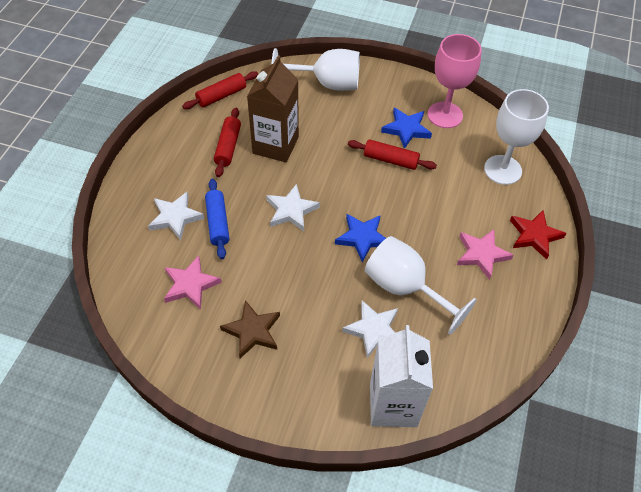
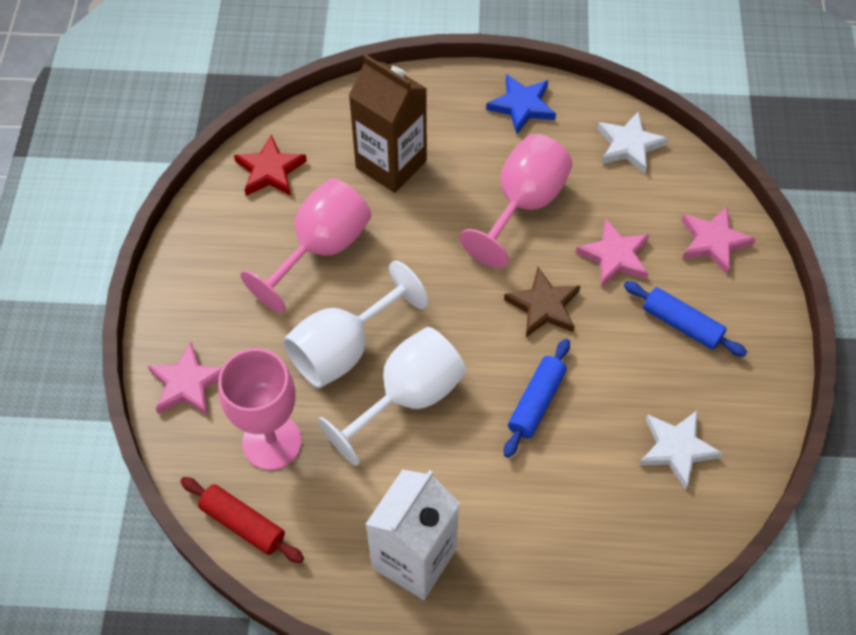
blue rolling pin: [205,179,229,259] = 1 -> [504,339,570,458] [623,281,747,357] = 2
blue star: [335,214,386,263] [381,108,432,149] = 2 -> [486,74,556,134] = 1
pink goblet: [428,34,482,128] = 1 -> [218,348,302,470] [241,178,371,312] [460,134,573,268] = 3
pink star: [164,256,222,310] [457,229,514,280] = 2 -> [148,342,222,415] [576,219,649,287] [681,207,756,274] = 3
red rolling pin: [182,71,258,109] [214,108,241,177] [348,139,437,170] = 3 -> [180,477,304,563] = 1
white goblet: [272,48,360,91] [365,236,477,335] [484,89,549,185] = 3 -> [283,261,428,388] [318,327,466,466] = 2
white star: [148,192,205,240] [266,184,320,231] [342,300,398,358] = 3 -> [597,111,669,174] [639,411,723,490] = 2

